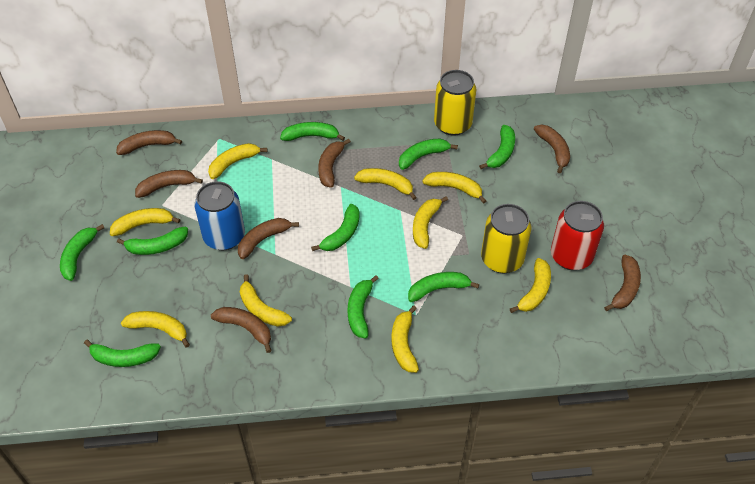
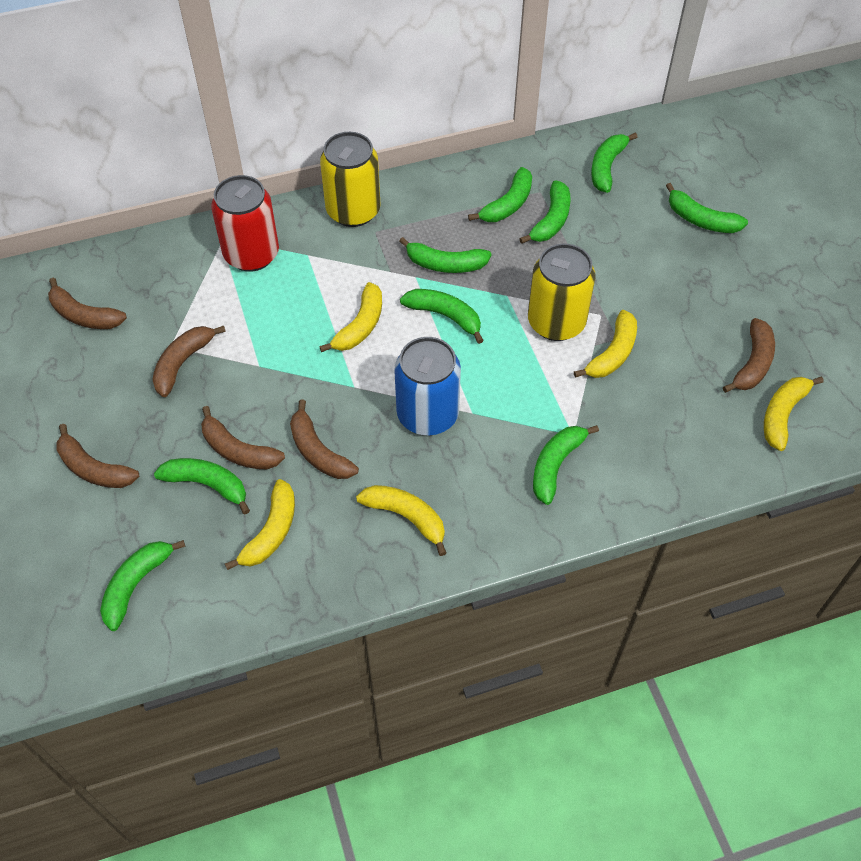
brown banana: [116,130,182,155] [135,170,203,198] [211,307,272,353] [238,218,299,259] [318,138,351,188] [534,125,570,173] [604,255,641,311] = 7 -> [48,278,127,329] [56,424,139,488] [152,326,226,397] [201,406,285,469] [290,400,359,479] [723,318,775,393] = 6
yellow banana: [110,208,180,236] [121,311,190,348] [208,143,268,179] [240,274,292,327] [354,168,417,200] [392,305,419,373] [413,196,448,249] [422,172,486,204] [510,258,551,313] = 9 -> [225,479,295,570] [319,282,382,352] [356,485,446,556] [574,310,637,378] [764,377,824,451] = 5

